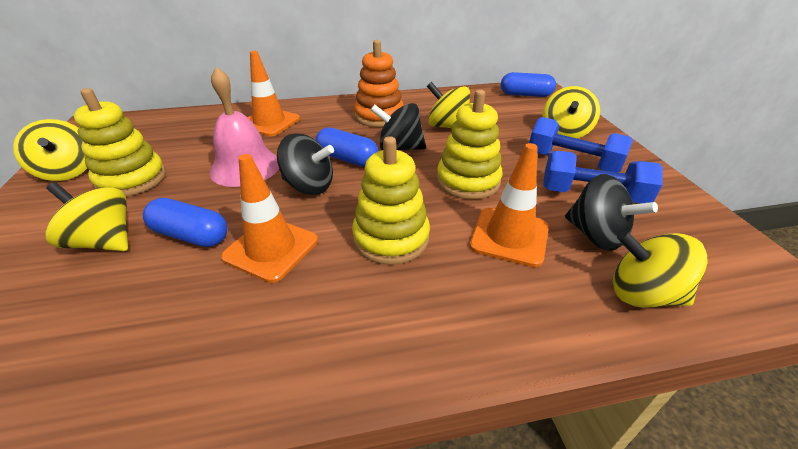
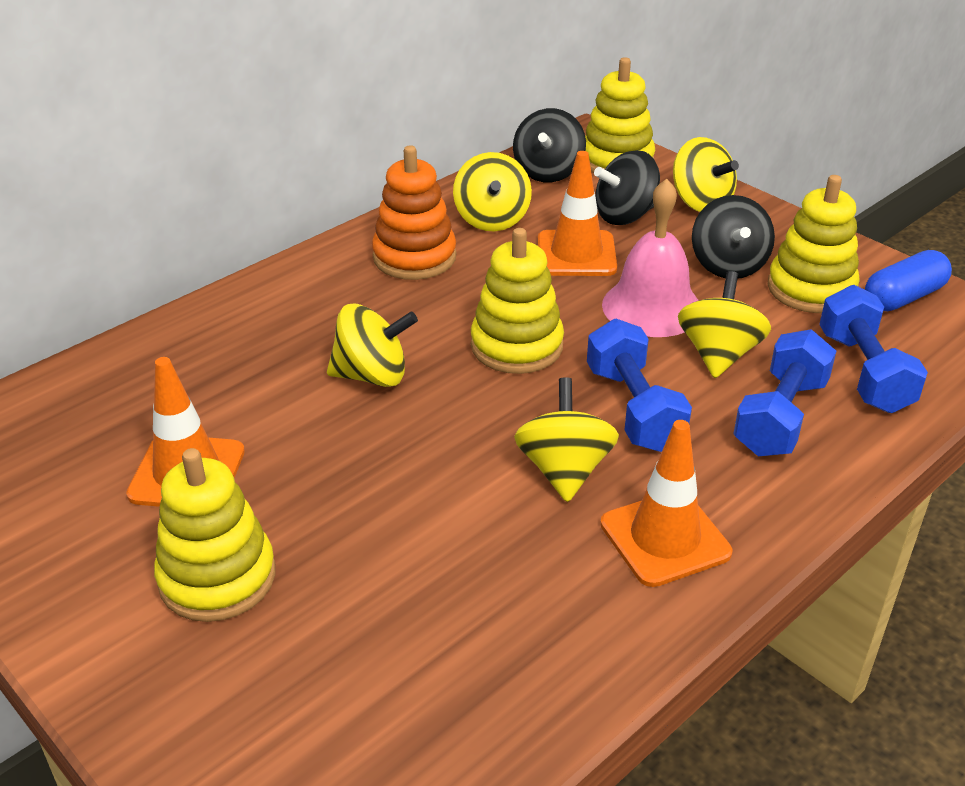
blue capsule: [143,198,227,247] [315,127,378,167] [501,72,556,97] = 3 -> [865,250,952,311] = 1
blue dumbbell: [529,117,633,172] [543,151,663,203] = 2 -> [587,319,692,452] [733,329,836,456] [819,285,928,413] = 3
yellow stacking toy: [74,88,166,197] [352,136,430,265] [437,90,503,199] = 3 -> [154,448,275,622] [471,228,564,374] [585,57,655,173] [768,175,860,313] = 4

